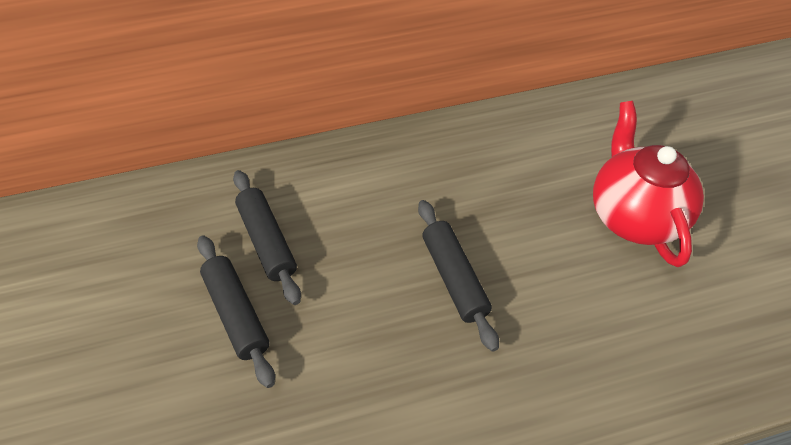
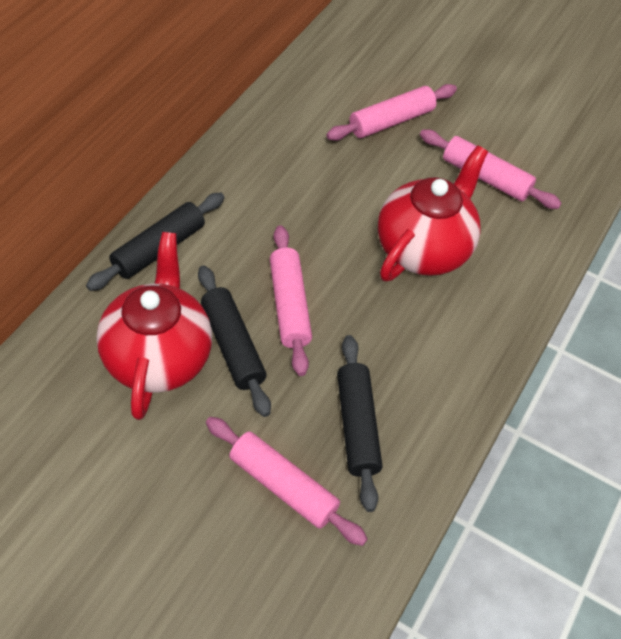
pink rolling pin: none = 0 -> [206,417,368,546] [270,225,312,376] [326,84,457,141] [420,129,562,209] = 4
red teapot: [593,101,704,267] = 1 -> [96,232,212,420] [378,145,488,281] = 2

